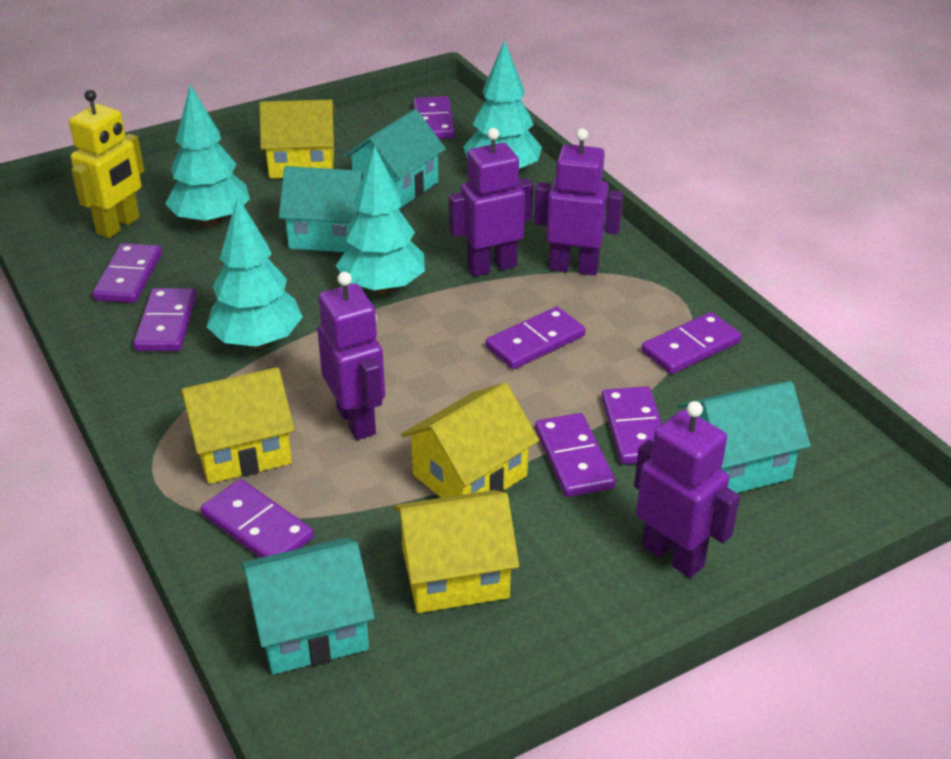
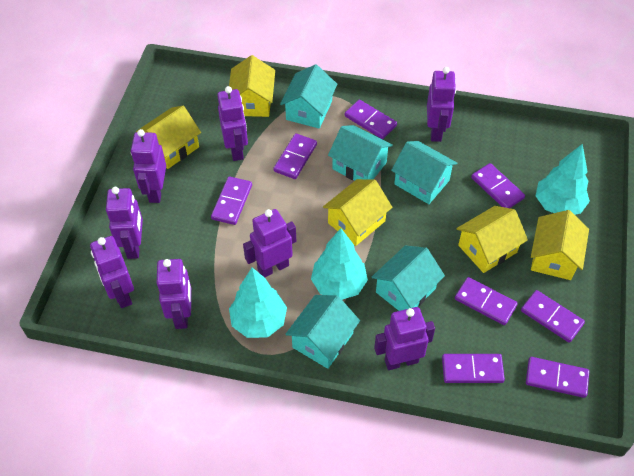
purple robot: [317,272,385,440] [449,128,533,277] [534,128,623,276] [634,401,740,578] = 4 -> [90,236,134,308] [106,187,143,259] [131,129,166,203] [157,259,191,329] [217,86,248,161] [243,209,296,278] [374,307,435,370] [427,67,456,142] = 8
turquoise house: [241,538,375,675] [279,166,364,252] [343,109,446,209] [678,381,811,493] = 4 -> [280,64,337,129] [286,295,360,369] [328,125,393,181] [372,246,445,311] [391,141,457,204] = 5
turquoise tree: [165,84,250,227] [207,196,303,349] [336,146,425,294] [463,40,542,169] = 4 -> [229,267,287,338] [311,228,368,300] [536,144,590,215] = 3
yellow house: [180,367,295,484] [260,99,336,179] [393,490,519,613] [401,383,539,498] = 4 -> [136,106,201,169] [229,55,275,117] [323,179,393,246] [457,206,528,273] [531,210,589,280] = 5
yellow robot: [69,90,145,238] = 1 -> none = 0

